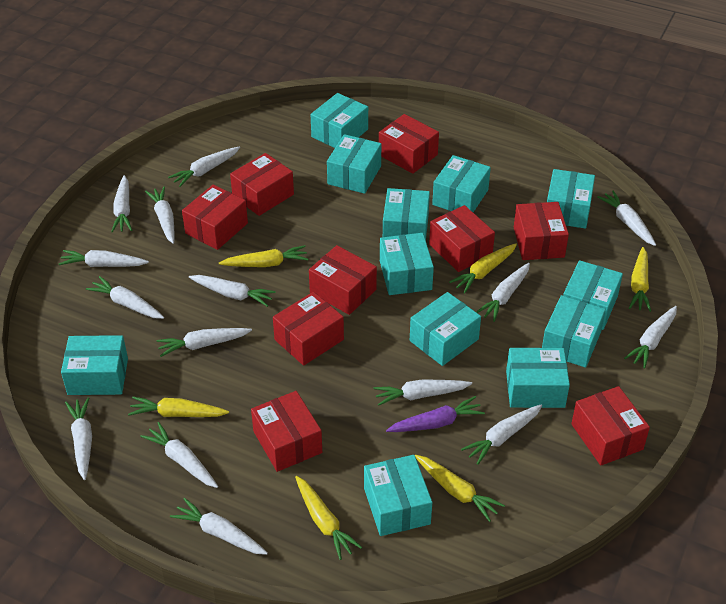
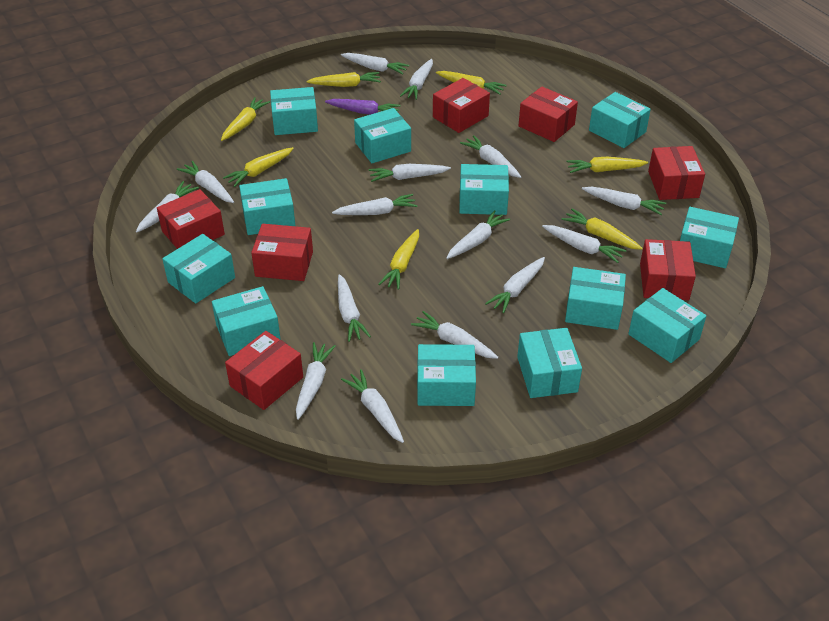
red box: [182,185,248,250] [230,153,294,216] [251,391,322,472] [273,292,344,366] [309,245,377,315] [379,114,439,174] [429,205,495,272] [514,202,569,260] [571,386,650,466] = 9 -> [157,189,225,249] [225,331,303,410] [251,224,313,281] [433,78,490,133] [518,87,578,142] [640,239,696,300] [648,146,705,200] = 7
yellow carrot: [128,397,229,417] [219,245,308,267] [295,476,362,560] [415,455,505,522] [449,243,517,293] [629,247,651,312] = 6 -> [221,97,270,141] [223,147,294,187] [307,72,381,87] [378,229,419,290] [436,71,507,95] [561,209,643,250] [566,157,648,173] = 7

